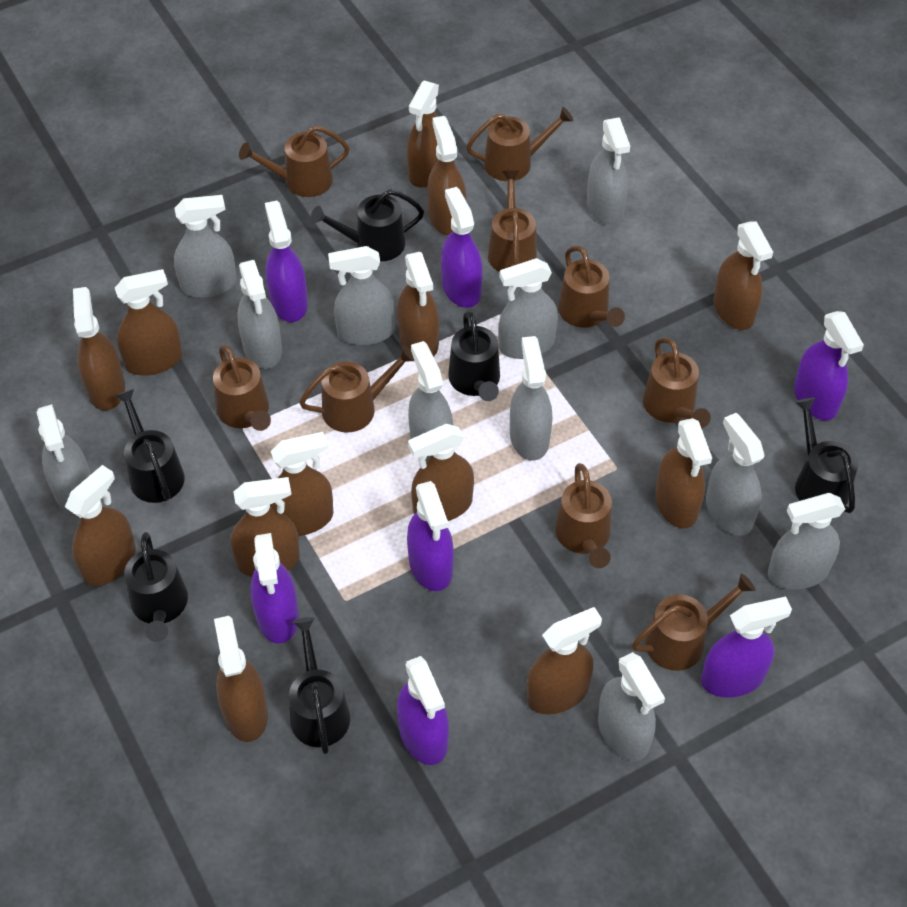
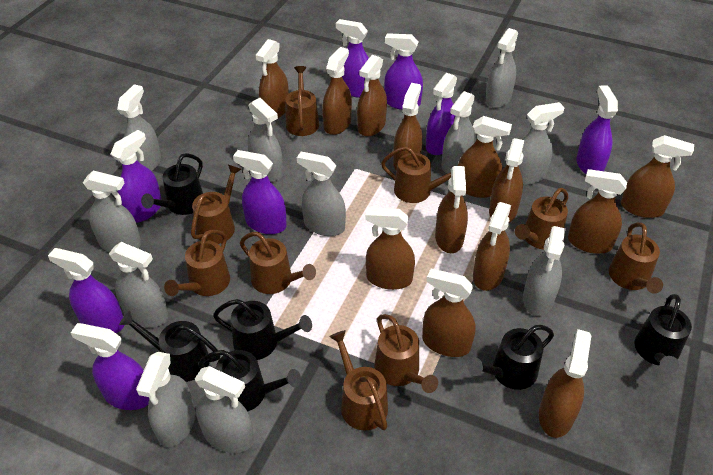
purple spray bottle: [250,533,299,643] [265,201,308,322] [397,656,449,765] [407,481,454,591] [441,187,483,308] [701,597,792,698] [794,311,864,421] = 7 -> [48,248,125,333] [71,323,149,410] [111,130,162,223] [233,150,287,234] [336,19,369,98] [384,33,423,110] [426,73,457,155] [576,85,618,174] = 8

